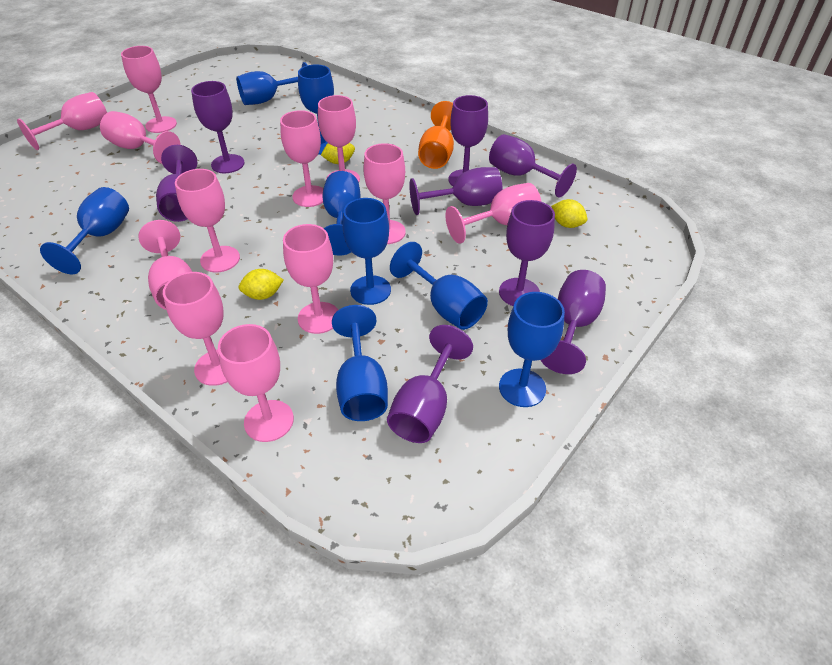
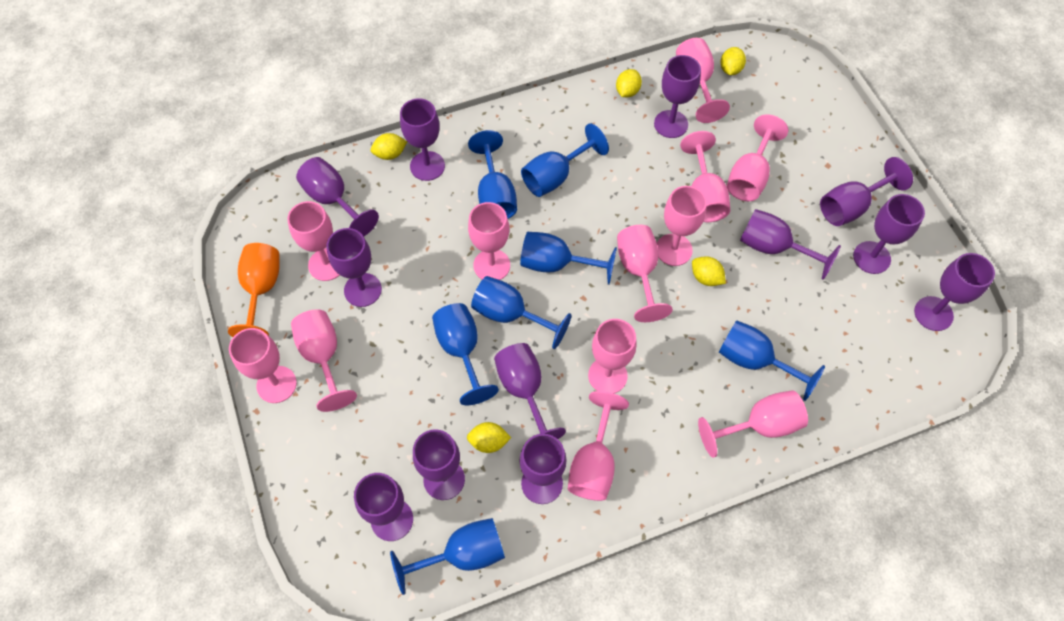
blue goblet: [40,187,129,274] [236,62,308,105] [298,65,334,155] [322,171,360,256] [332,305,388,421] [343,198,391,305] [390,242,488,330] [499,292,565,407] = 8 -> [390,518,505,595] [432,303,499,405] [468,130,517,219] [471,276,571,349] [520,232,617,285] [521,123,609,197] [719,320,825,401] = 7
purple goblet: [156,145,197,222] [191,81,245,173] [387,325,473,443] [409,167,503,215] [448,95,488,186] [489,134,577,198] [499,200,555,306] [541,270,606,374] = 8 -> [296,157,379,237] [327,228,382,307] [354,473,413,541] [400,98,445,181] [413,429,465,500] [494,343,566,439] [520,434,566,504] [654,55,701,138] [740,209,841,280] [820,157,913,226] [853,194,925,274] [914,253,995,331] = 12
yellow lemon: [238,269,284,300] [321,143,355,164] [551,199,587,228] = 3 -> [371,133,407,160] [467,422,511,453] [616,69,642,97] [692,256,726,286] [721,47,746,75] = 5

